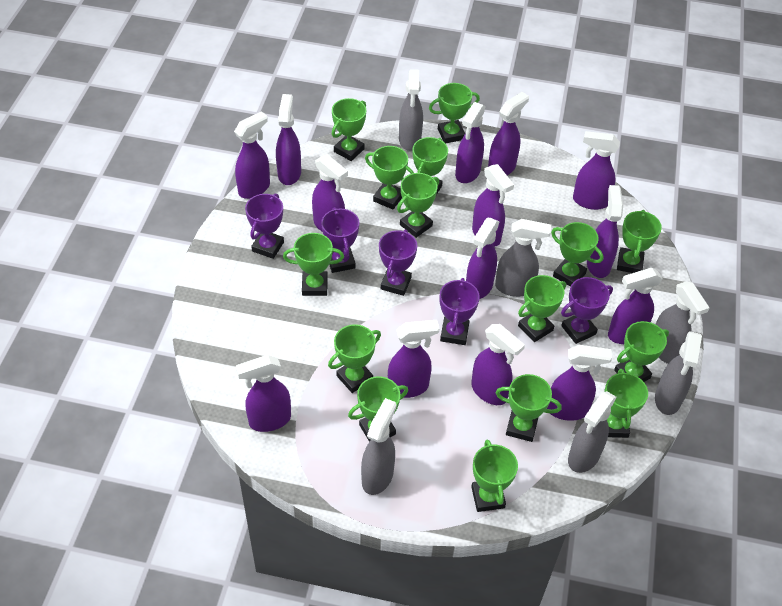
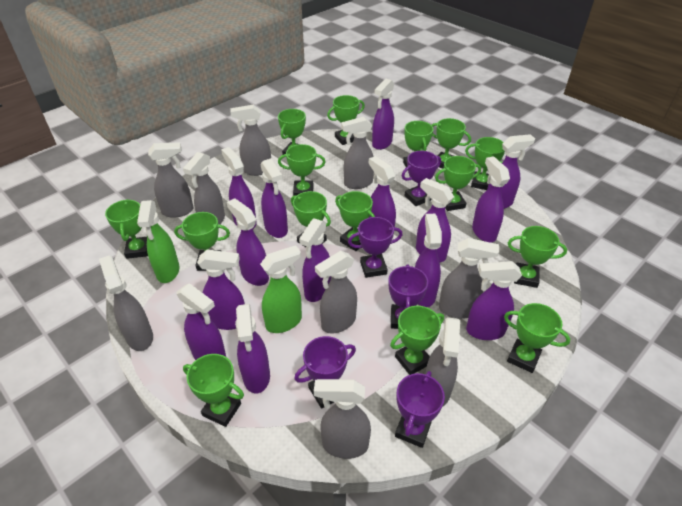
green spray bottle: none = 0 -> [137,200,179,283] [260,245,302,333] = 2
grey spray bottle: [361,398,396,495] [399,69,423,151] [495,219,551,297] [568,391,616,473] [655,331,702,415] [656,282,709,364] = 6 -> [99,255,153,351] [148,142,194,218] [183,152,225,224] [230,105,271,176] [314,379,371,459] [315,251,357,333] [341,117,374,189] [425,317,460,407] [439,238,499,319] = 9

